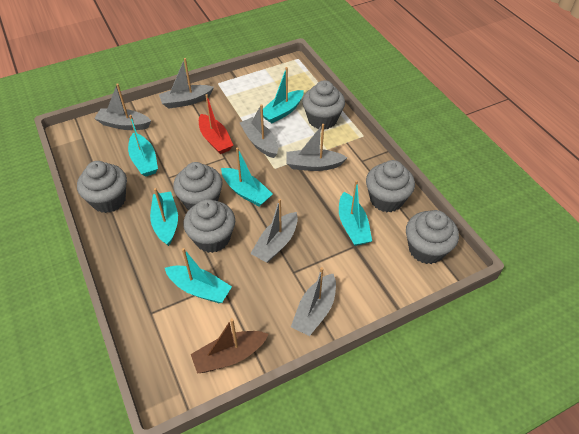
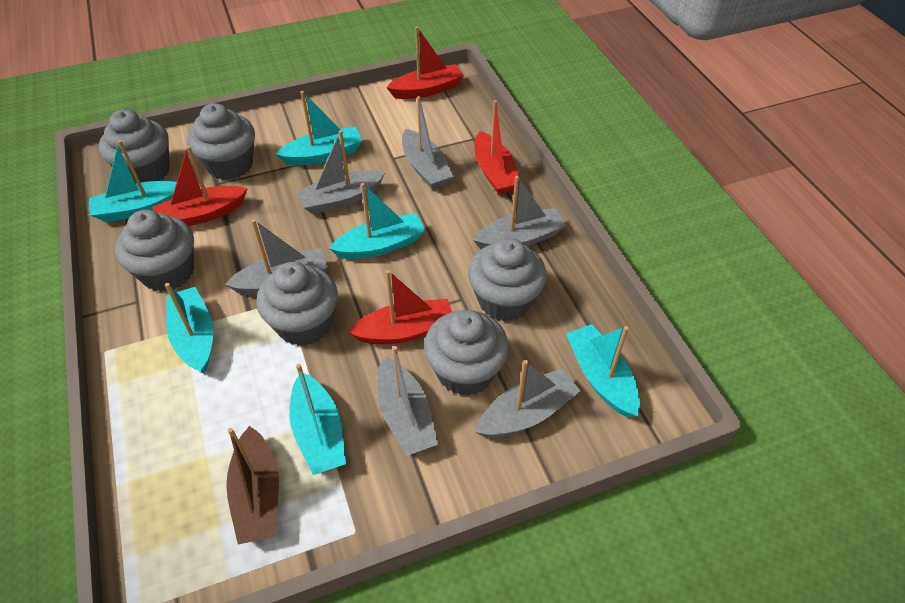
red boat: [199,94,234,154] = 1 -> [153,146,248,226] [347,270,452,344] [386,26,464,99] [474,100,520,195] = 4

